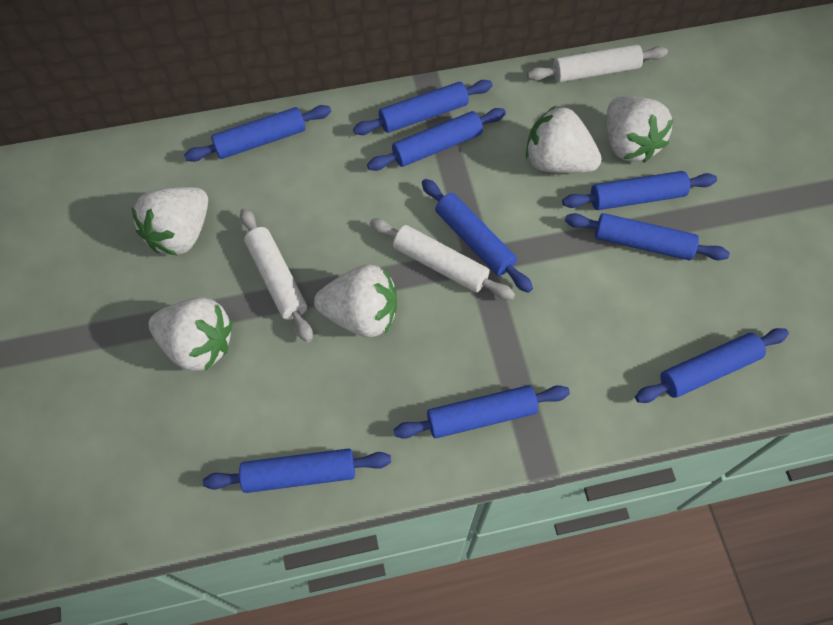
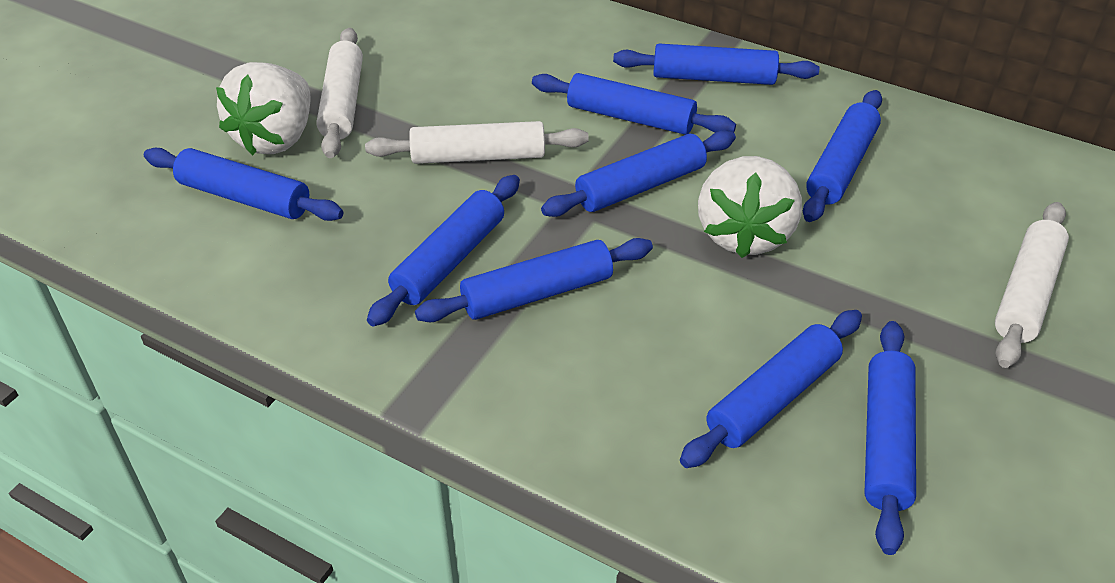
white strawberry: [132,187,208,256] [149,297,233,371] [314,265,397,337] [526,106,602,173] [607,96,673,163] = 5 -> [216,62,311,155] [698,156,802,258] = 2

